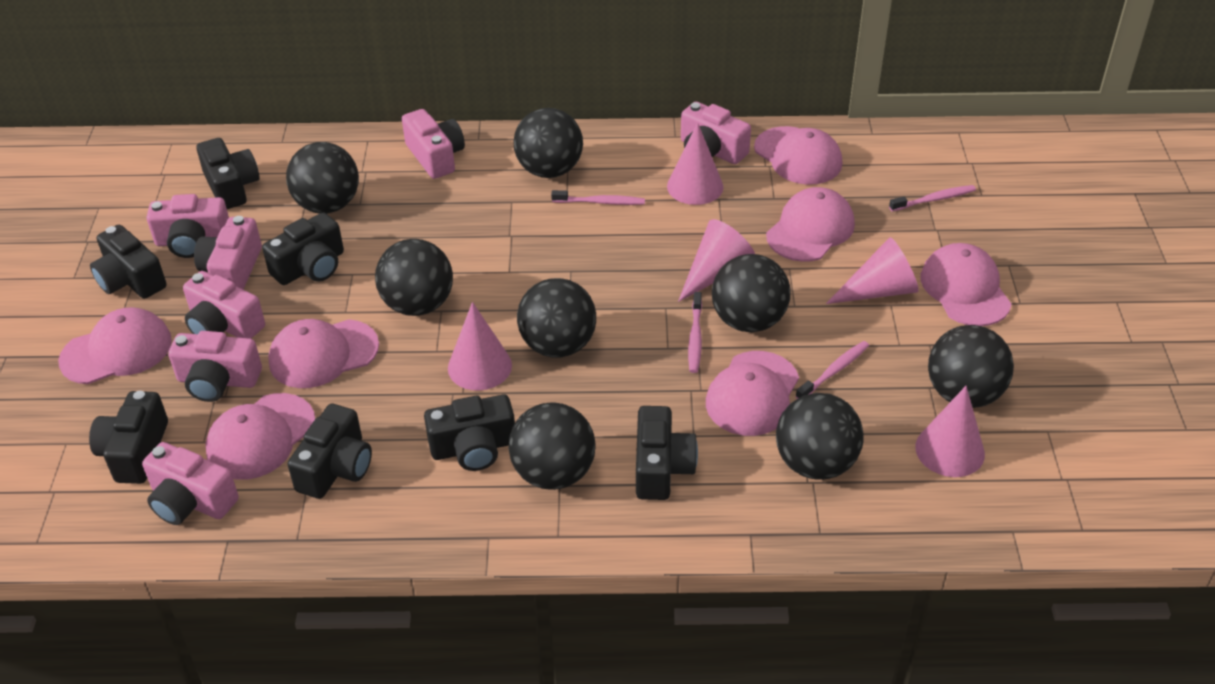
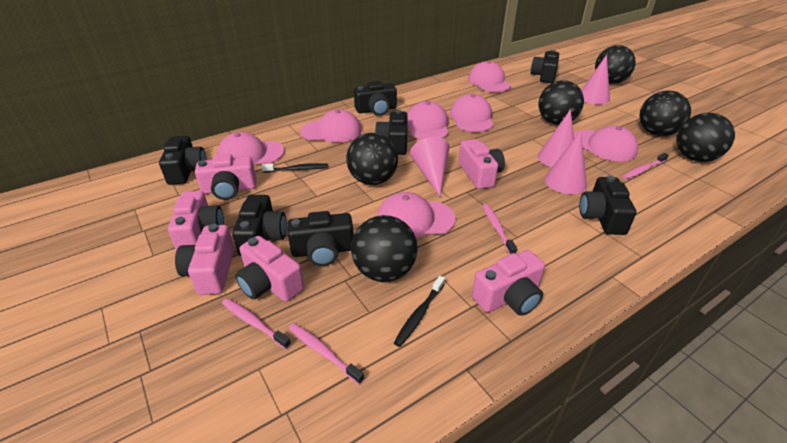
black ball: [286,142,359,213] [375,239,453,316] [508,402,596,490] [514,108,583,178] [517,278,596,358] [712,254,790,333] [776,393,864,480] [928,325,1014,408] = 8 -> [346,133,398,185] [351,215,418,282] [539,80,584,125] [595,45,636,84] [639,90,691,136] [676,113,735,162] = 6
black toothbrush: none = 0 -> [262,163,328,173] [394,276,445,347] = 2
pink camera: [142,442,239,525] [147,194,229,258] [168,331,262,402] [183,271,265,339] [194,216,262,290] [402,109,465,179] [681,102,751,164] = 7 -> [168,191,224,251] [175,224,235,295] [195,154,256,200] [235,236,304,302] [459,139,505,189] [472,250,545,316] = 6
pink cone: [448,302,512,390] [667,123,724,205] [678,219,755,302] [826,237,919,304] [915,386,985,477] = 5 -> [410,137,450,196] [538,109,574,167] [545,131,587,194] [581,55,610,105] = 4

